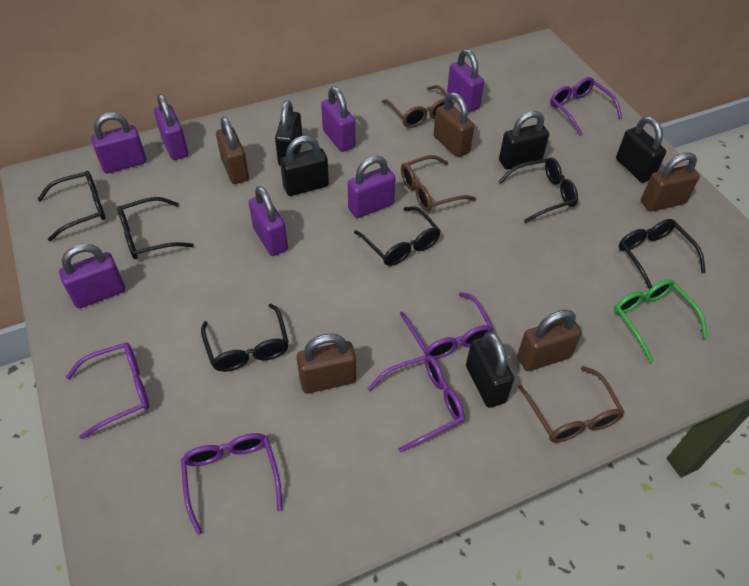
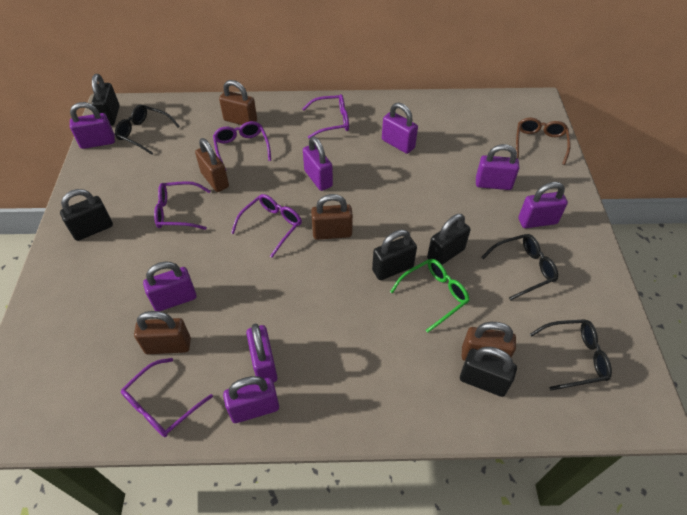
black glasses: [37,171,106,241] [117,197,194,259] [201,304,289,372] [354,206,441,266] [499,157,578,223] [619,219,706,289] = 6 -> [115,105,180,155] [482,234,558,301] [530,319,612,390] = 3
brown glasses: [382,85,454,128] [401,155,476,212] [518,366,625,443] = 3 -> [516,118,571,165] = 1
purple padlock: [59,244,125,308] [91,113,147,174] [154,94,188,160] [249,186,288,256] [321,87,355,152] [348,156,396,218] [447,49,484,112] = 7 -> [70,102,115,149] [143,261,196,312] [223,376,279,423] [246,323,277,382] [303,136,333,191] [382,102,418,154] [476,144,519,190] [518,182,568,228] = 8

